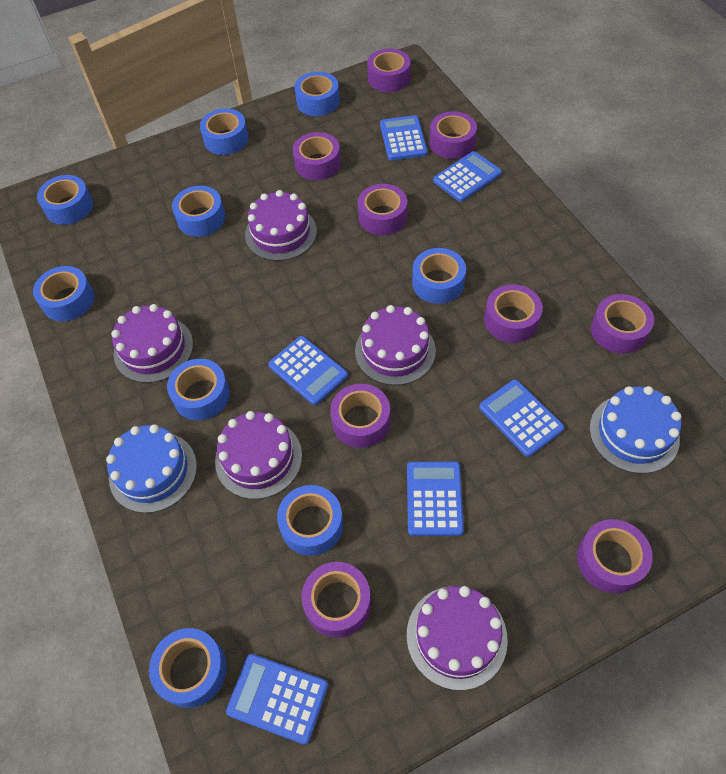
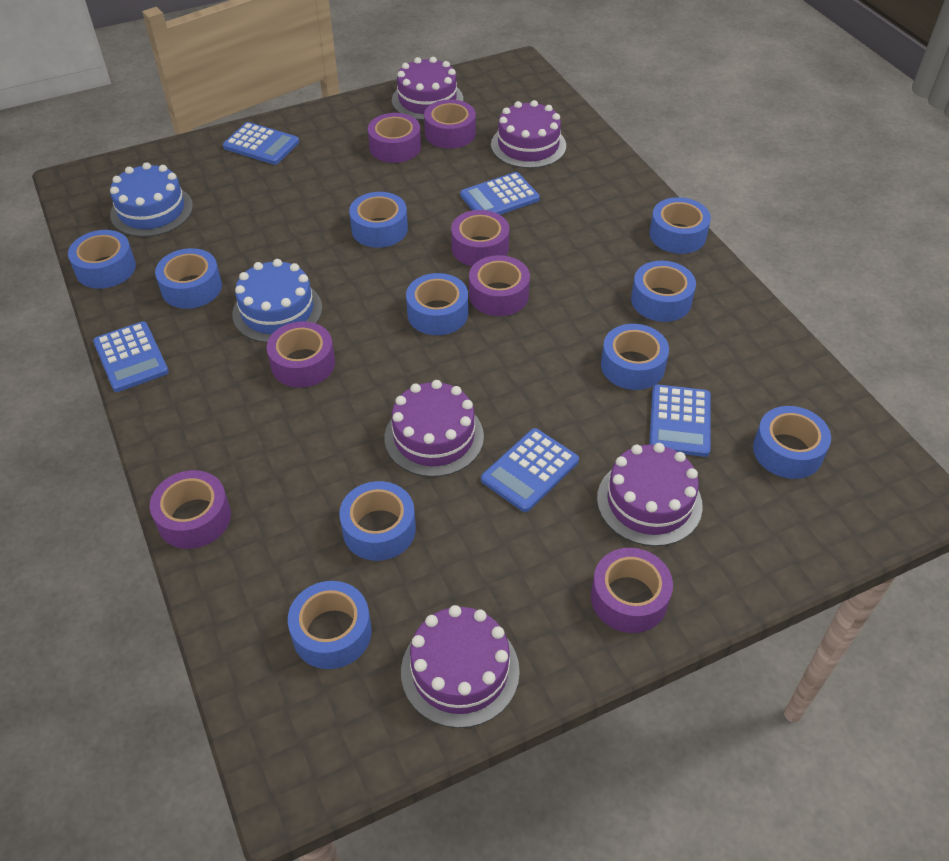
blue calculator: [226,654,328,745] [268,336,348,405] [380,115,428,160] [407,462,464,536] [433,151,502,202] [479,379,565,457] = 6 -> [93,322,169,392] [223,122,299,165] [460,172,540,215] [481,428,579,512] [649,384,711,457] = 5
blue tape: [33,266,94,321] [37,175,93,225] [149,628,227,708] [167,359,230,420] [172,186,225,237] [200,108,249,155] [277,485,344,556] [294,72,340,116] [412,248,466,304] = 9 -> [68,230,136,289] [155,248,222,309] [288,581,372,669] [339,481,416,561] [349,192,408,248] [406,273,468,335] [601,324,669,390] [631,261,696,322] [649,197,711,254] [753,406,831,479] = 10
purple tape: [293,132,341,180] [301,562,371,638] [330,384,390,448] [358,184,407,235] [367,48,411,92] [430,111,477,159] [484,284,543,343] [577,519,653,593] [591,294,654,354] = 9 -> [150,470,231,549] [267,321,335,388] [368,113,421,163] [424,99,476,149] [451,210,509,266] [469,255,530,316] [591,548,673,633] = 7

